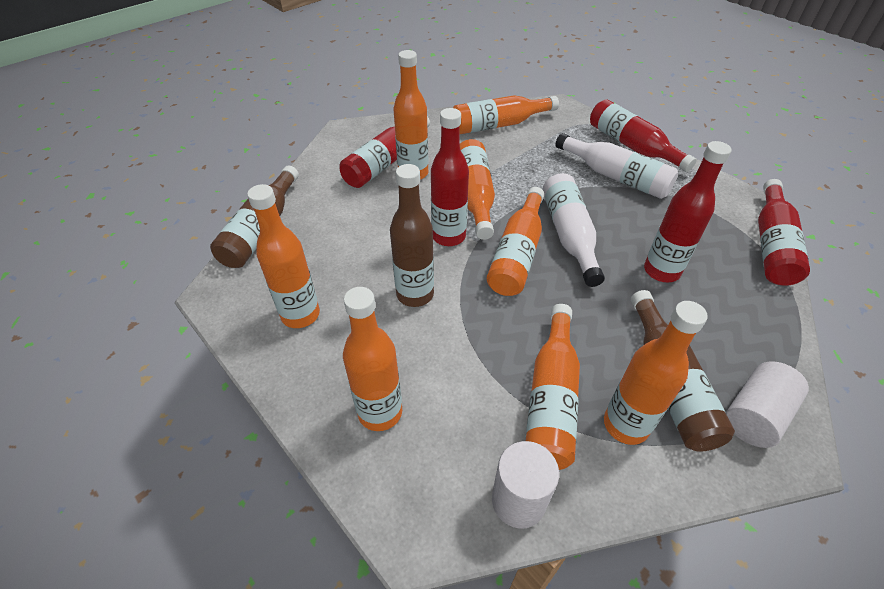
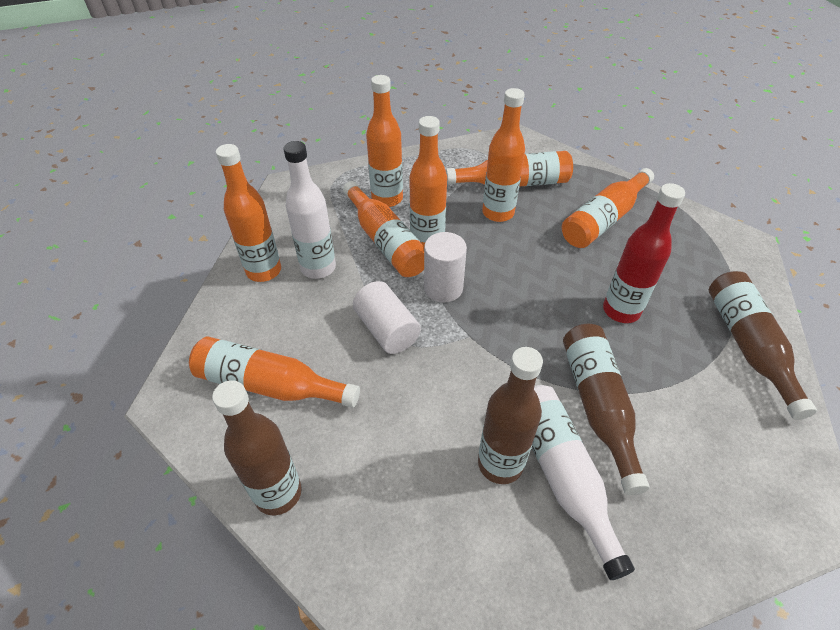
brown bottle: [210,166,299,268] [390,164,434,307] [631,290,735,452] = 3 -> [212,380,302,515] [478,347,543,484] [563,324,650,495] [709,271,817,420] = 4
red bottle: [339,117,430,188] [431,108,469,246] [590,99,697,172] [644,141,731,283] [758,179,810,286] = 5 -> [603,183,685,323] = 1

